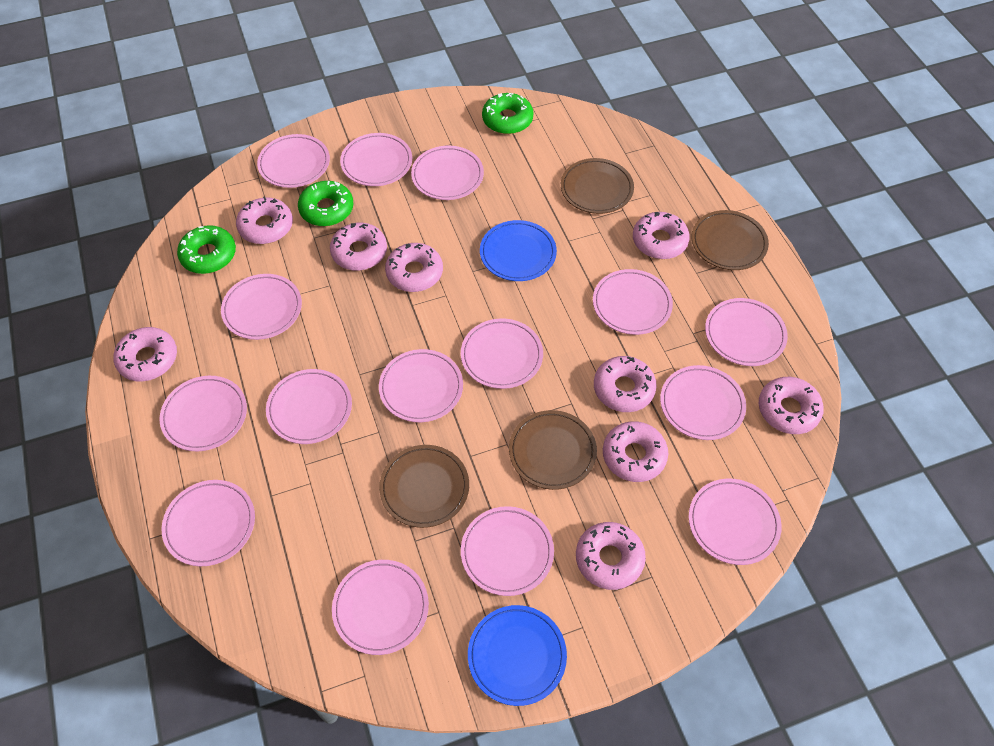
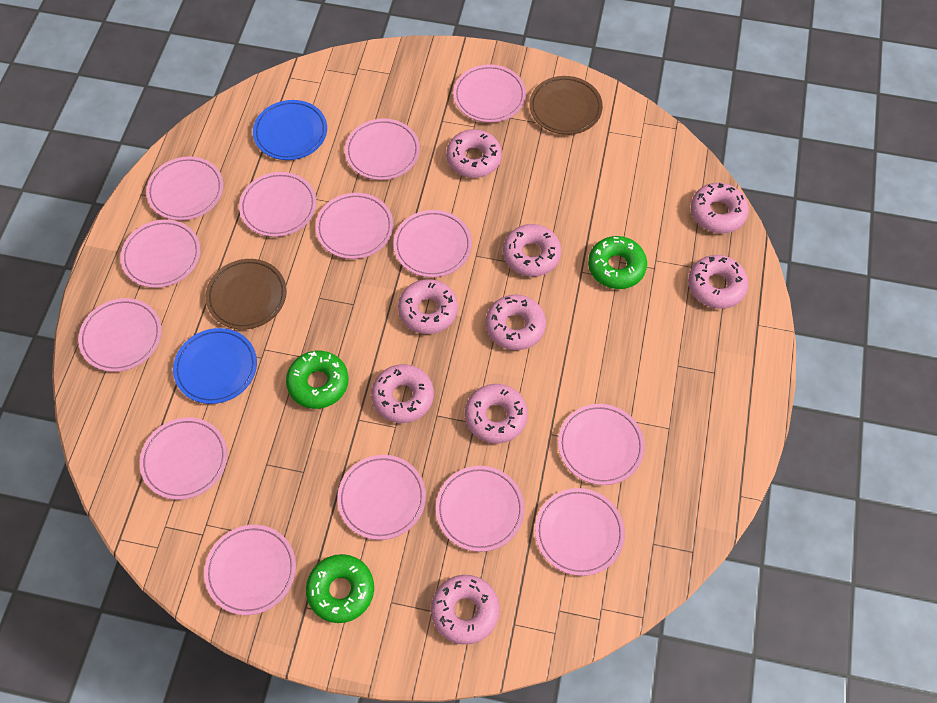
brown plate: [379,445,469,528] [509,410,597,490] [561,158,634,214] [692,210,769,270] = 4 -> [206,259,287,330] [529,76,603,135] = 2
pink plate: [159,376,247,451] [162,480,255,567] [221,274,302,340] [257,134,330,188] [266,369,352,444] [332,560,429,655] [340,133,412,186] [379,349,463,422] [411,146,484,200] [461,318,543,389] [461,506,554,596] [593,269,673,335] [660,365,746,440] [689,479,782,565] [705,298,788,366] = 15 -> [78,298,162,372] [121,220,200,288] [140,418,227,500] [146,156,223,221] [204,525,296,615] [239,172,316,237] [315,193,393,259] [337,455,426,540] [345,119,420,180] [393,210,472,278] [436,466,525,552] [453,64,526,123] [535,488,625,576] [558,404,645,485] = 14

